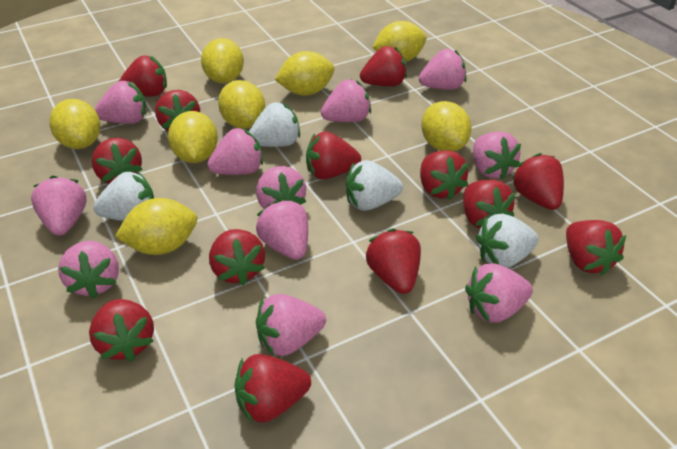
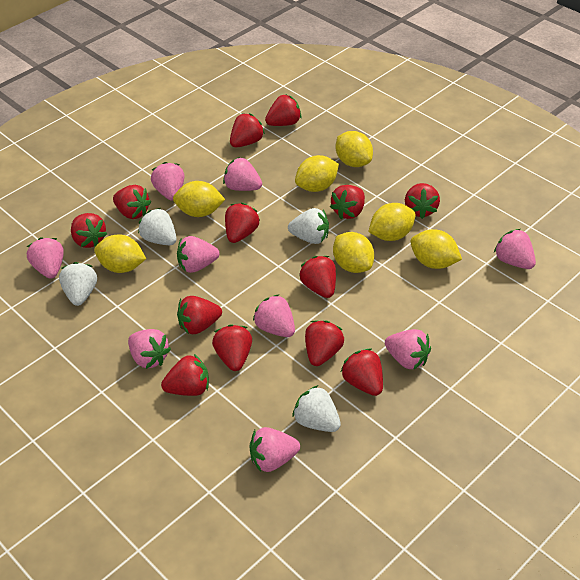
pink strawberry: [31,176,86,236] [58,241,119,298] [95,81,147,124] [207,128,263,175] [256,166,306,209] [256,200,308,260] [256,294,326,356] [321,80,371,122] [419,49,466,90] [465,263,533,323] [473,132,521,180] = 11 -> [27,237,64,279] [128,329,171,369] [151,162,184,201] [177,236,220,273] [223,157,262,191] [249,427,300,472] [253,294,295,337] [385,329,431,370] [494,229,536,269] = 9
yellow lemon: [49,99,100,149] [115,198,197,255] [168,111,218,163] [201,38,244,83] [218,80,265,129] [275,51,335,96] [372,21,426,62] [421,101,472,152] = 8 -> [94,234,146,273] [173,181,225,217] [295,155,339,192] [333,232,374,273] [336,131,373,167] [368,203,416,241] [410,229,462,269] = 7

